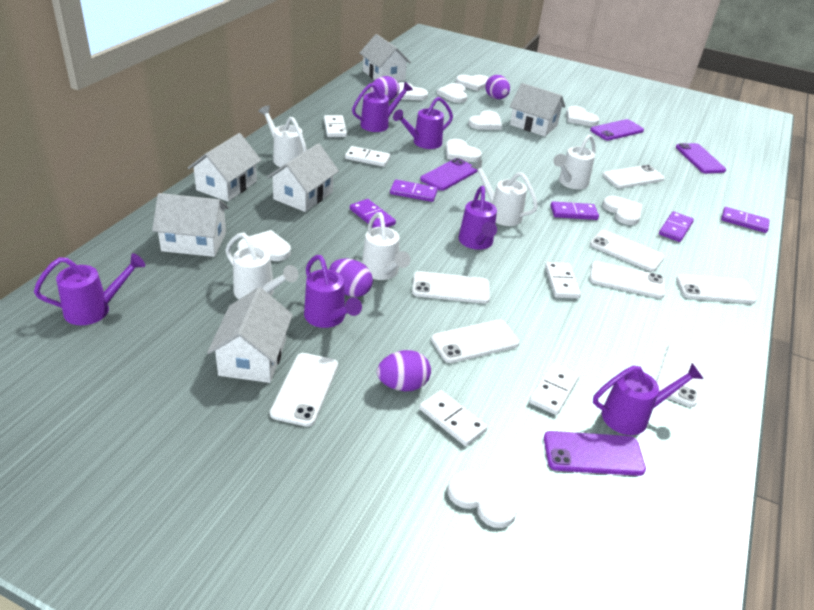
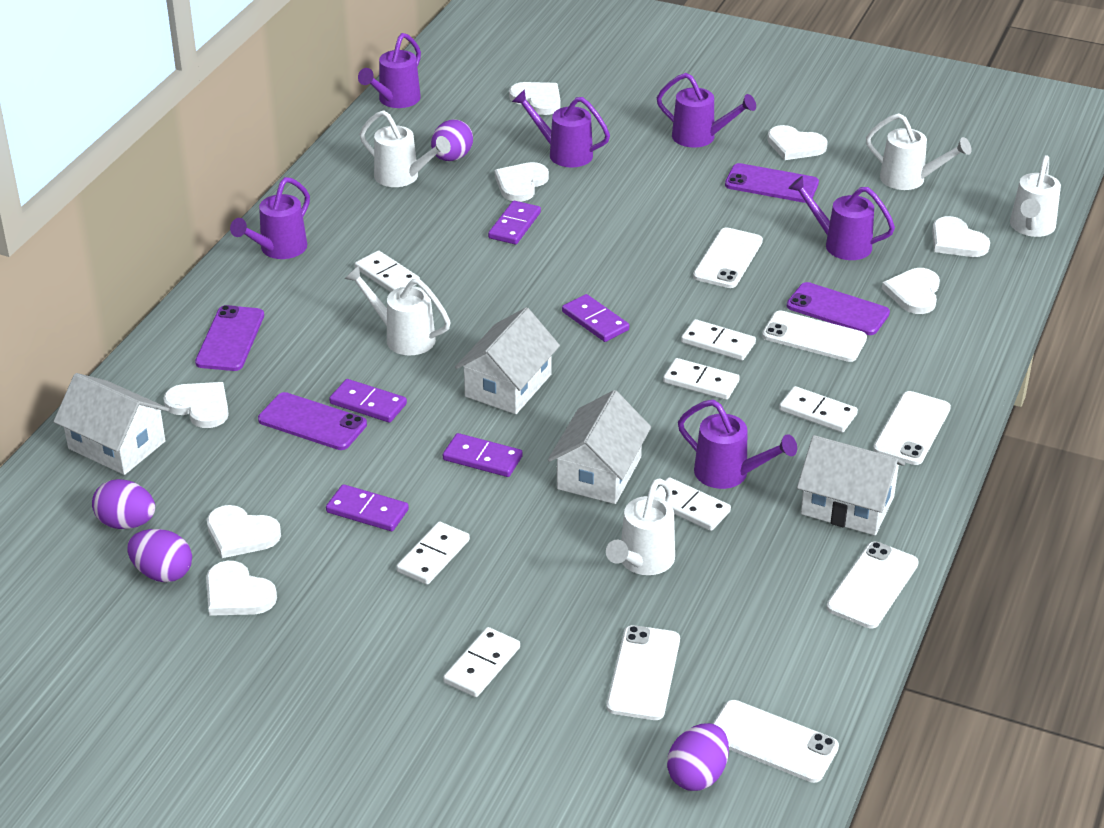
white domino: [324,115,347,137] [345,146,390,167] [419,390,487,446] [529,363,579,415] [545,262,581,299] = 5 -> [355,251,420,292] [396,521,470,585] [443,627,520,697] [654,477,731,531] [663,358,740,400] [681,319,756,361] [779,386,858,432] = 7
white heart: [238,230,291,261] [397,82,428,100] [437,83,467,103] [446,139,482,162] [448,470,518,528] [456,75,489,91] [468,110,502,130] [566,106,599,126] [603,196,642,225] = 9 -> [163,382,229,428] [206,561,277,616] [207,505,281,558] [495,162,549,202] [509,82,561,115] [767,125,828,160] [882,268,940,314] [932,216,990,257] = 8
white house: [152,193,229,257] [188,133,261,202] [207,287,293,383] [267,143,339,212] [360,34,411,82] [510,83,565,137] = 6 -> [53,373,169,475] [455,307,560,414] [548,390,651,504] [797,435,905,536] = 4
white phone: [270,353,338,427] [412,271,490,304] [431,319,519,363] [590,230,665,272] [590,261,665,298] [603,165,665,188] [656,341,709,407] [676,274,757,304] = 8 -> [607,625,680,720] [693,227,763,288] [713,700,839,783] [762,310,867,362] [826,542,919,628] [873,391,951,465] = 6

